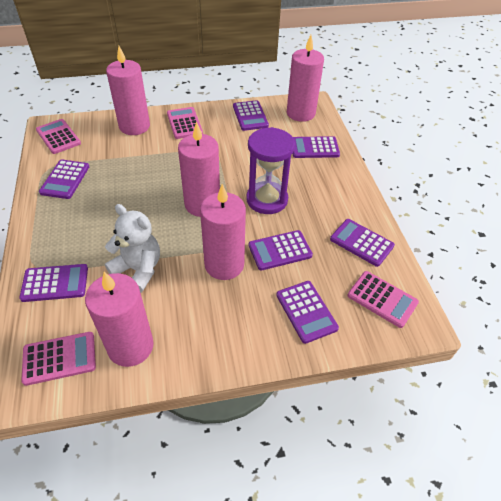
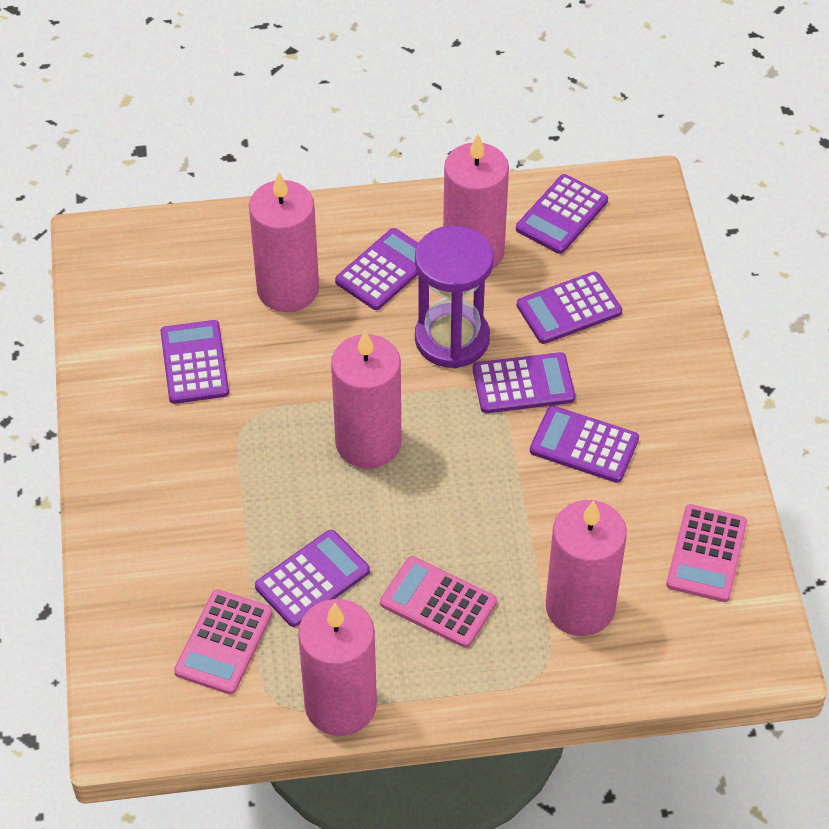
pink calculator: [21,332,96,386] [36,119,81,154] [167,107,203,139] [348,271,419,328] = 4 -> [174,589,273,695] [380,556,497,648] [666,504,747,602] = 3
white teddy bear: [105,204,160,293] = 1 -> none = 0

